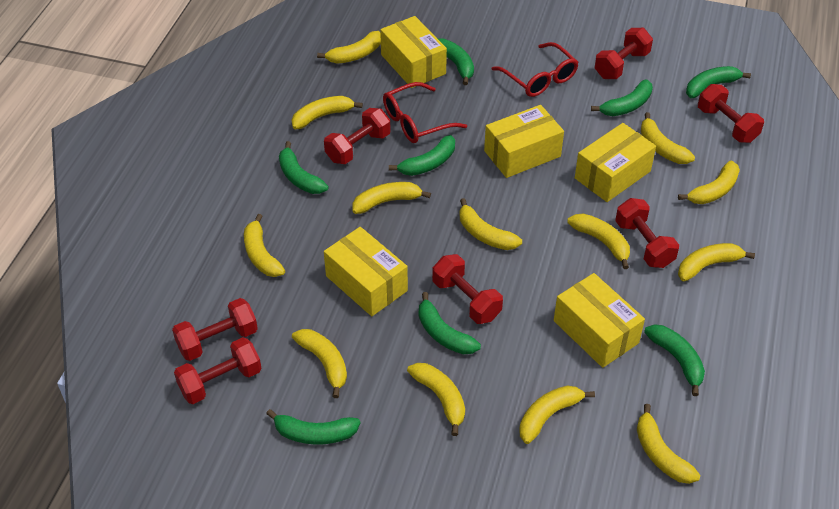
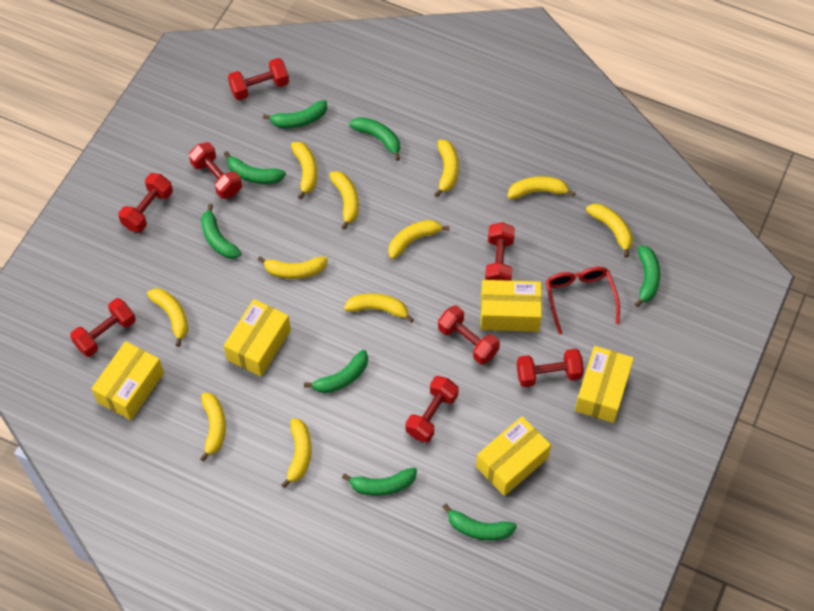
red dumbbell: [172,298,258,361] [174,337,262,404] [324,108,391,164] [432,254,503,324] [595,28,653,79] [615,198,679,268] [698,84,764,143] = 7 -> [70,298,136,357] [118,173,173,232] [189,142,242,199] [228,58,289,100] [406,376,459,443] [438,305,500,365] [485,222,515,281] [517,349,584,387] = 8
red glasses: [383,82,467,143] [492,42,579,97] = 2 -> [546,267,620,334] = 1
yellow banana: [244,214,285,277] [292,96,363,129] [292,329,347,398] [317,31,381,64] [352,182,431,214] [407,363,465,436] [459,198,522,250] [519,386,595,444] [567,214,630,269] [637,404,701,484] [641,112,695,164] [678,161,740,204] [678,243,755,281] = 13 -> [147,288,188,347] [200,393,226,462] [258,256,328,279] [281,418,311,488] [291,142,317,199] [329,171,359,230] [344,293,414,323] [388,220,450,259] [434,140,459,197] [507,176,575,199] [586,204,633,258] = 11

